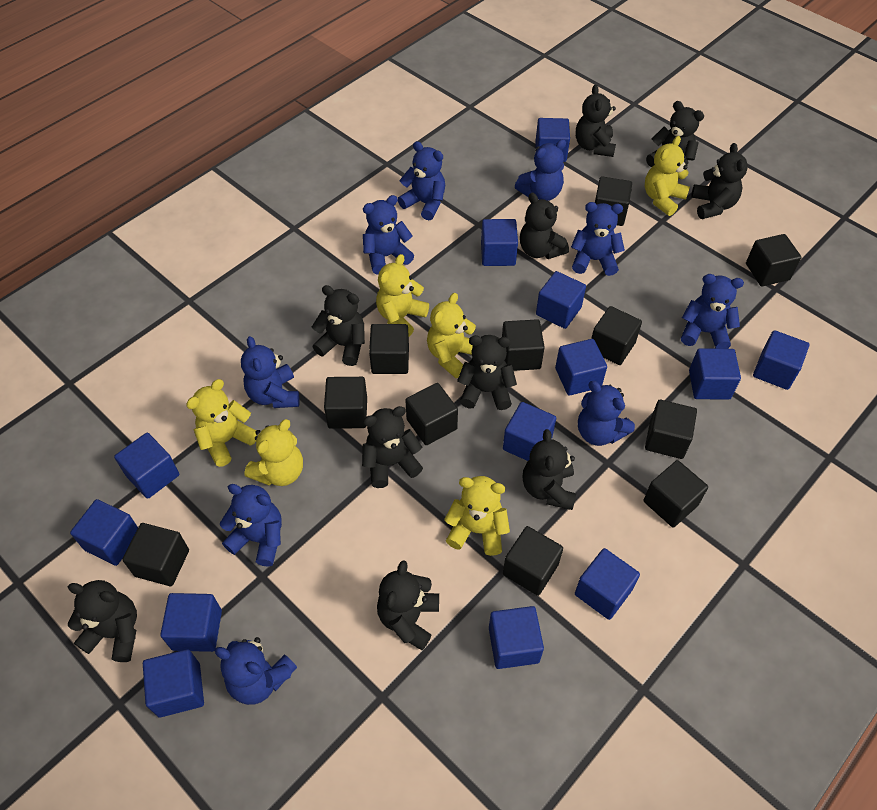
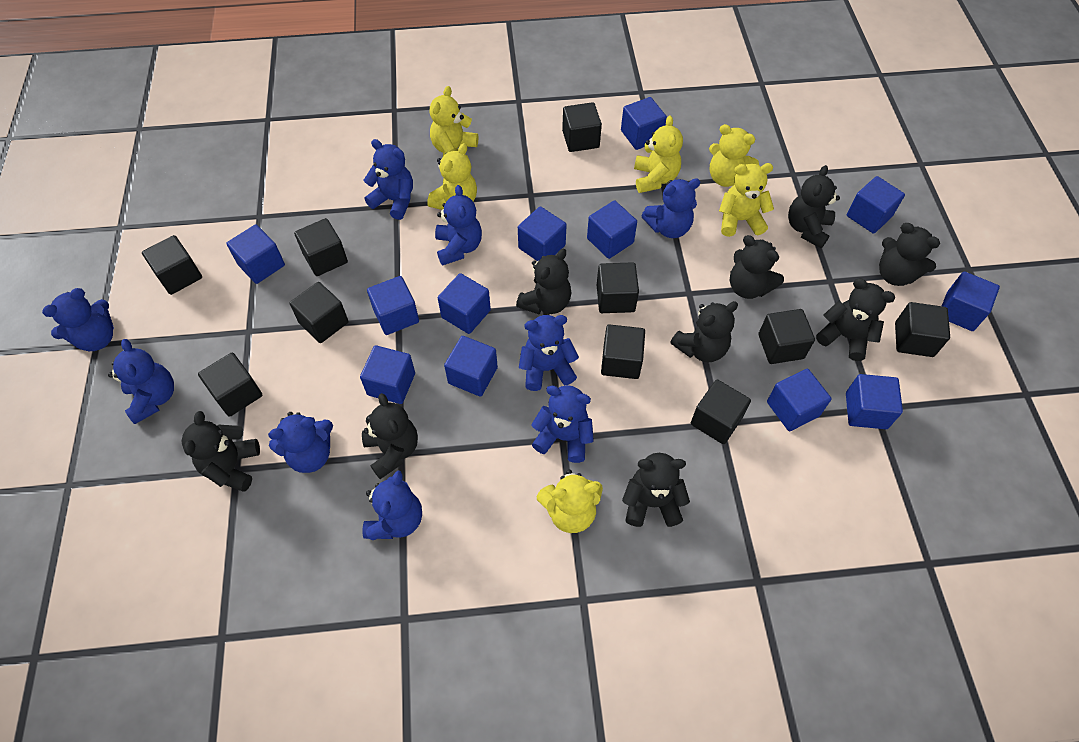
black cube: [122,523,189,586] [324,377,367,429] [369,324,409,374] [405,383,458,445] [502,319,545,371] [503,526,563,596] [591,306,642,365] [595,177,632,226] [643,460,708,527] [645,400,697,459] [746,234,801,286] = 11 -> [142,235,202,295] [198,353,262,417] [289,282,349,343] [294,218,348,276] [562,102,602,152] [597,262,639,313] [601,324,645,379] [691,380,751,444] [758,309,815,364] [895,302,950,357] = 10
black teddy bear: [68,580,137,662] [312,285,365,366] [362,406,423,488] [377,560,439,650] [457,335,517,410] [520,193,569,259] [522,429,576,510] [576,85,616,157] [646,101,704,179] [691,143,748,219] = 10 -> [182,411,260,492] [362,393,418,479] [516,249,572,314] [622,453,690,527] [670,301,738,362] [729,235,784,299] [788,165,840,248] [816,278,895,361] [879,223,940,286] = 9
blue cube: [70,499,138,566] [114,433,179,499] [143,649,204,718] [160,593,222,652] [481,219,518,266] [489,606,544,669] [503,402,556,461] [535,118,570,162] [536,271,586,329] [555,339,607,396] [575,548,640,620] [689,348,741,400] [753,330,809,390] = 13 -> [226,224,285,284] [360,345,415,404] [367,276,419,335] [438,273,491,334] [444,336,498,397] [518,206,567,261] [587,201,637,259] [621,97,667,150] [767,369,831,431] [846,374,903,429] [847,176,905,234] [942,271,1000,331] = 12

